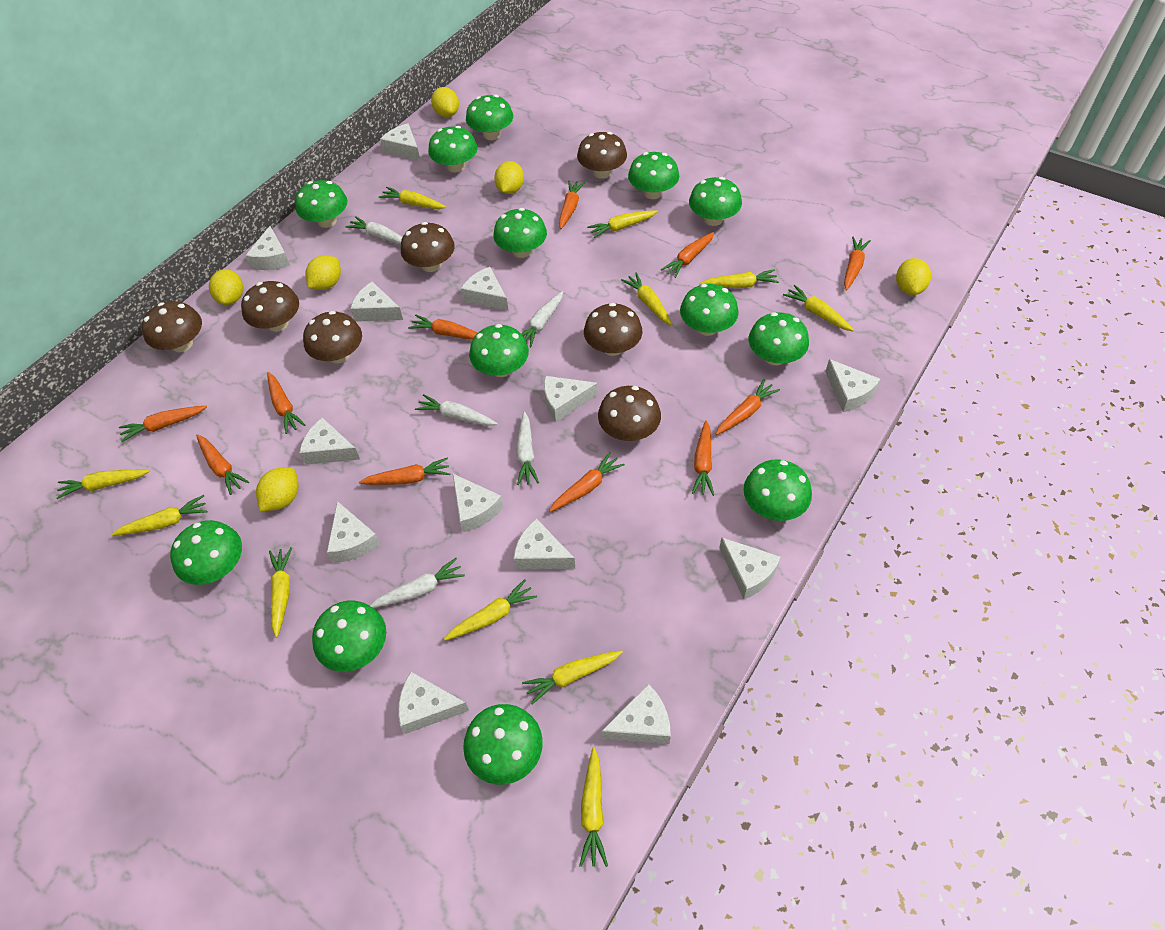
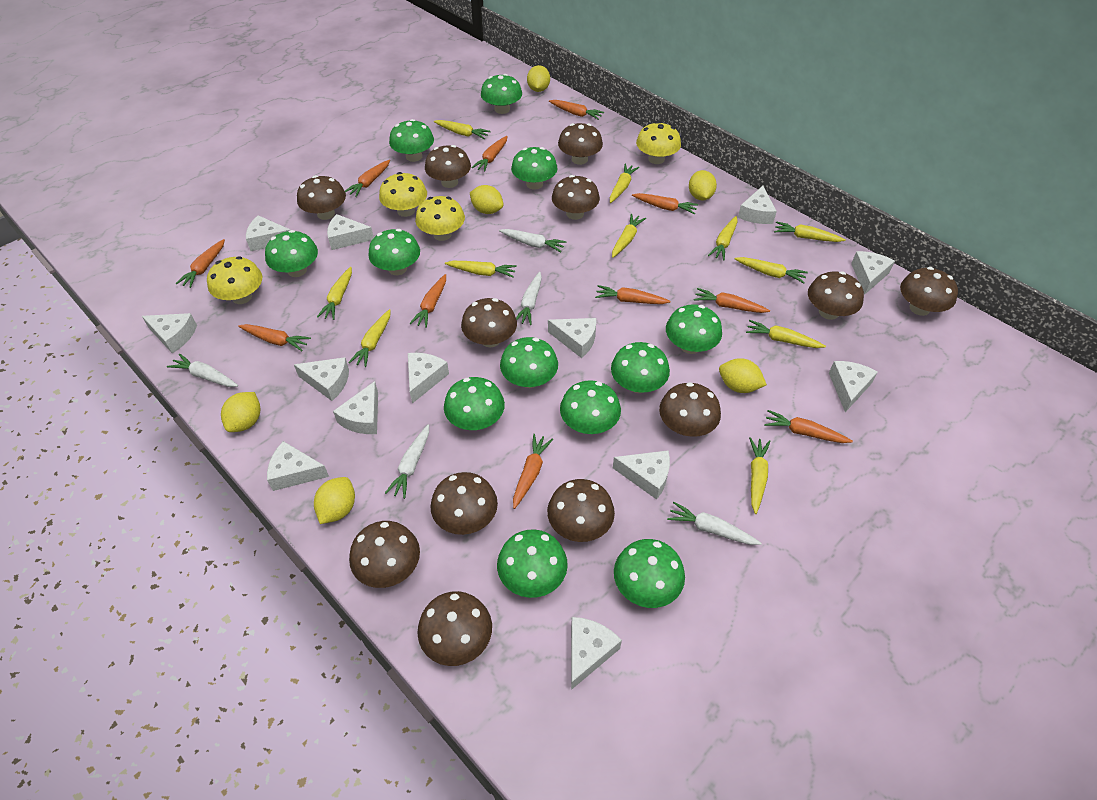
brown mushroom: [142,301,202,352] [241,281,299,332] [303,311,362,363] [401,222,455,272] [577,132,627,179] [584,303,642,356] [598,386,661,441] = 7 -> [297,175,346,220] [349,521,420,588] [417,591,492,666] [425,145,471,188] [431,472,498,535] [461,298,517,347] [547,479,615,542] [552,175,600,220] [558,123,603,165] [659,382,721,437] [808,271,864,320] [900,267,958,316] = 12
green mushroom: [170,520,242,585] [295,180,347,228] [312,600,386,672] [428,126,478,172] [463,704,543,785] [466,95,513,140] [469,324,529,377] [493,208,547,258] [628,152,679,199] [680,284,739,336] [689,177,742,226] [744,459,812,521] [749,312,809,365] = 13 -> [265,230,318,277] [368,229,420,275] [389,119,434,162] [444,377,505,430] [481,74,522,114] [497,529,568,598] [500,337,558,388] [511,147,558,190] [560,380,621,434] [611,342,670,393] [614,539,685,608] [666,304,722,354] = 12
yellow mushroom: none = 0 -> [207,256,262,304] [379,172,427,217] [415,196,465,241] [636,122,681,164] = 4

